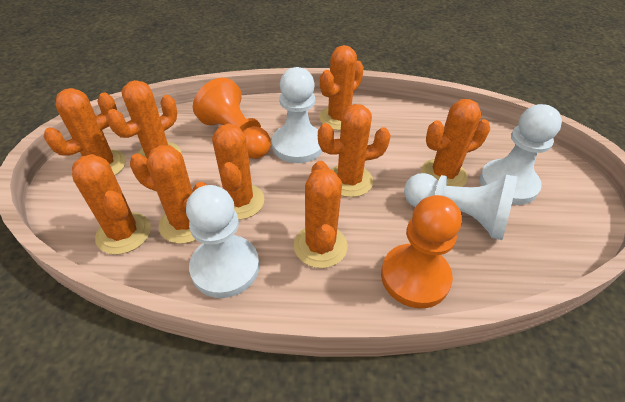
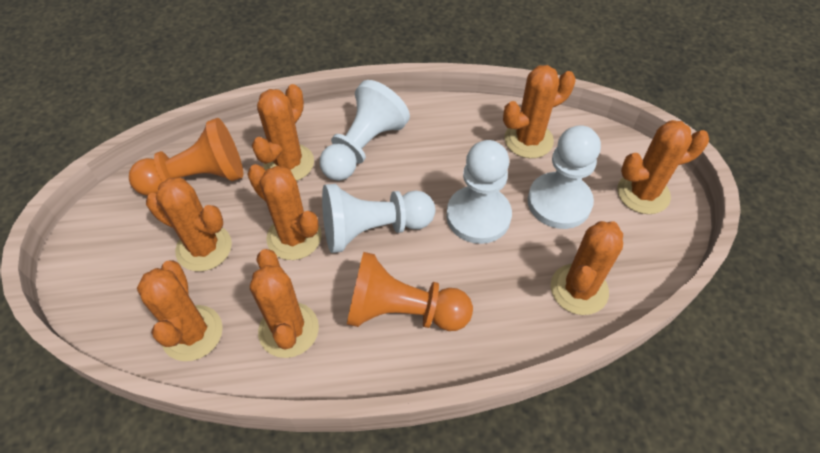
orange cactus: [44,88,126,175] [72,154,151,255] [107,80,181,159] [130,145,207,244] [212,123,264,220] [294,161,347,268] [318,104,391,197] [319,45,364,130] [421,99,490,187] = 9 -> [137,261,223,361] [146,178,232,271] [247,164,322,260] [250,249,319,358] [252,84,314,181] [503,65,576,158] [551,221,623,315] [617,120,709,214] = 8

